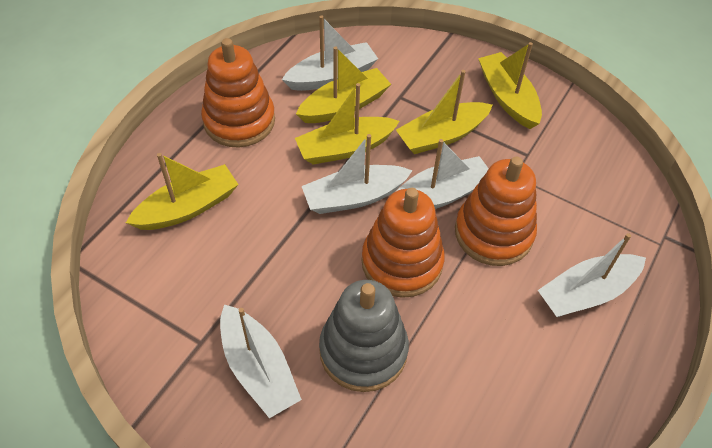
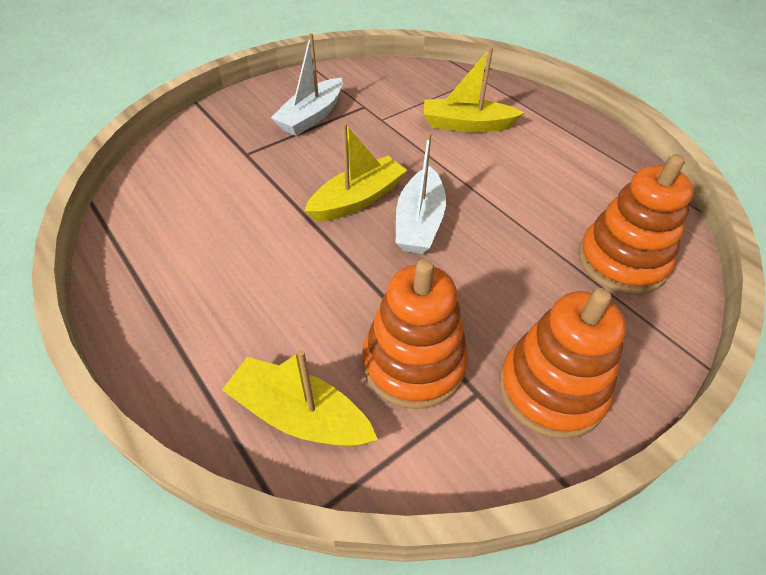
grey stacking toy: [319,280,409,392] = 1 -> none = 0
white boat: [220,304,302,418] [282,15,378,91] [302,134,413,214] [396,139,489,209] [538,233,646,317] = 5 -> [271,34,343,136] [396,132,446,254] = 2
yellow boat: [126,153,239,230] [295,83,400,164] [296,46,391,123] [396,70,492,154] [478,42,542,129] = 5 -> [222,350,378,447] [305,123,407,222] [424,47,525,132] = 3

